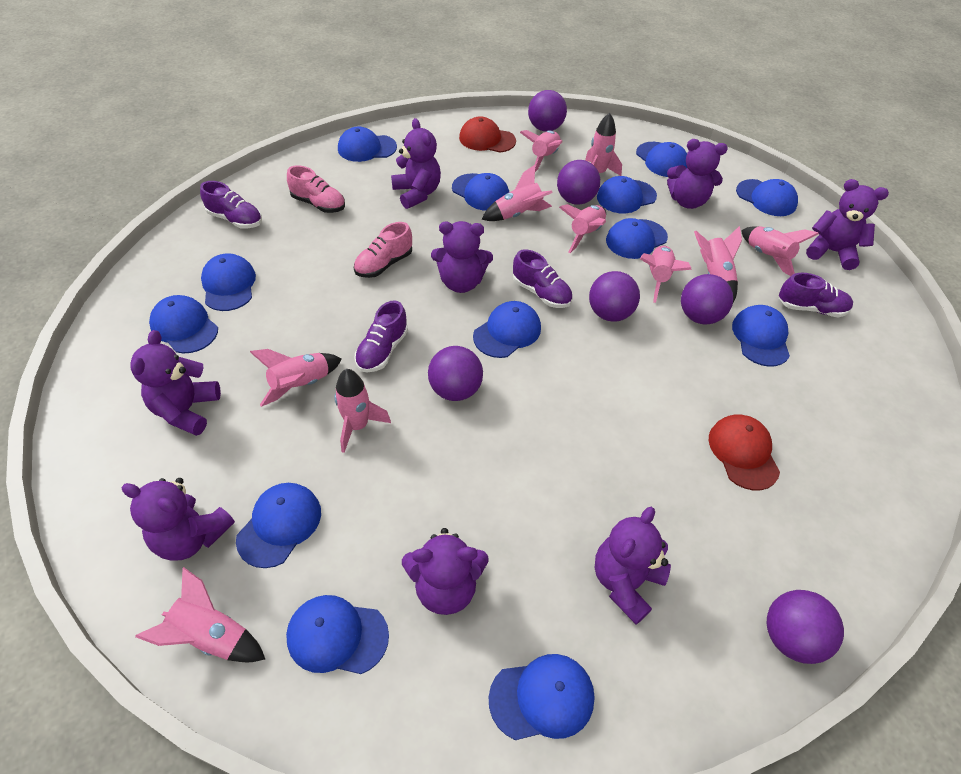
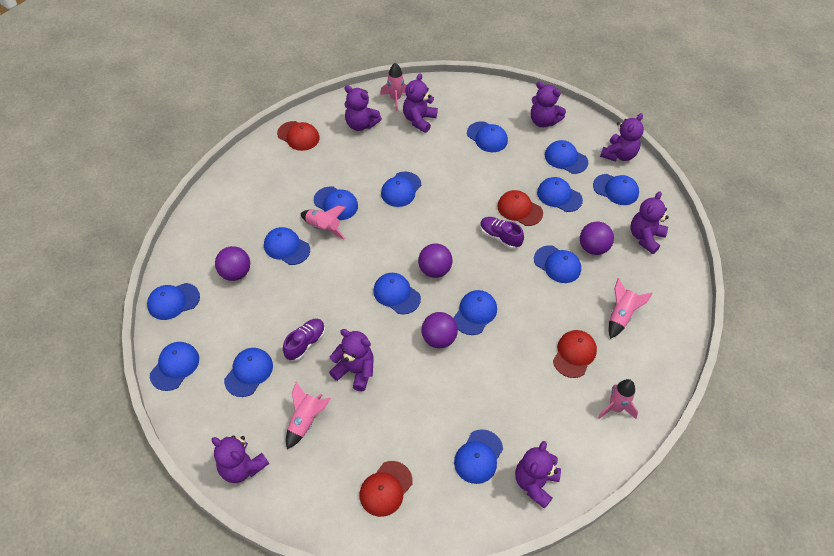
blue cap: [149,295,218,353] [201,253,256,311] [236,483,321,568] [286,595,389,674] [338,126,397,162] [452,173,509,211] [473,301,541,358] [489,654,595,740] [597,176,657,213] [606,218,668,259] [636,142,687,177] [732,305,790,367] [736,179,798,216] = 13 -> [147,283,200,320] [150,342,199,391] [224,348,273,397] [264,227,310,265] [314,186,358,220] [373,273,421,314] [381,171,421,207] [453,290,497,335] [454,429,503,484] [467,121,508,152] [534,245,581,283] [537,177,583,212] [545,140,588,174] [593,174,639,205] = 14
pink rocket: [135,567,265,662] [250,349,341,407] [334,369,391,453] [481,165,553,221] [520,130,562,172] [559,204,606,253] [585,113,622,176] [640,245,692,303] [694,226,742,303] [741,226,819,276] = 10 -> [286,382,331,449] [300,206,346,240] [380,63,407,112] [598,379,638,419] [608,278,653,339] = 5
pink shoe: [287,165,345,213] [354,222,412,278] = 2 -> none = 0
purple ball: [428,346,483,401] [528,90,567,132] [557,160,600,205] [589,271,640,322] [681,274,733,325] [767,590,844,664] = 6 -> [215,246,250,281] [418,244,452,278] [422,312,458,348] [580,222,614,255] = 4
purple shoe: [200,181,262,229] [354,300,408,372] [513,249,572,308] [779,273,853,317] = 4 -> [283,319,325,361] [480,217,524,249] = 2
red cap: [459,116,516,153] [709,414,780,490] = 2 -> [277,121,319,151] [359,461,413,517] [497,190,543,226] [553,330,597,378] = 4

